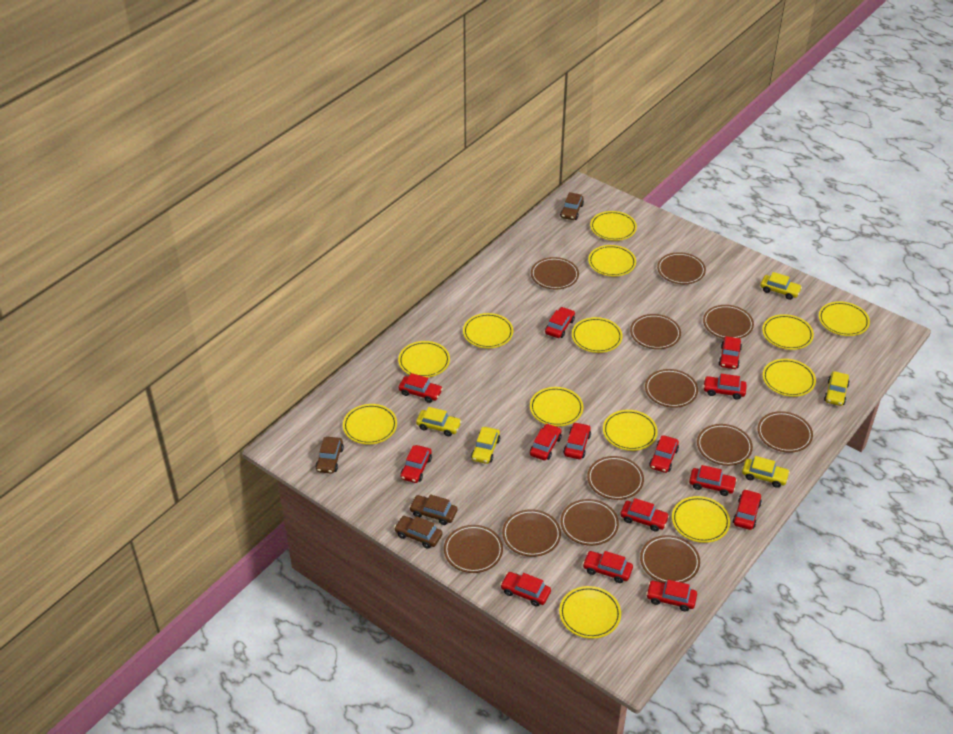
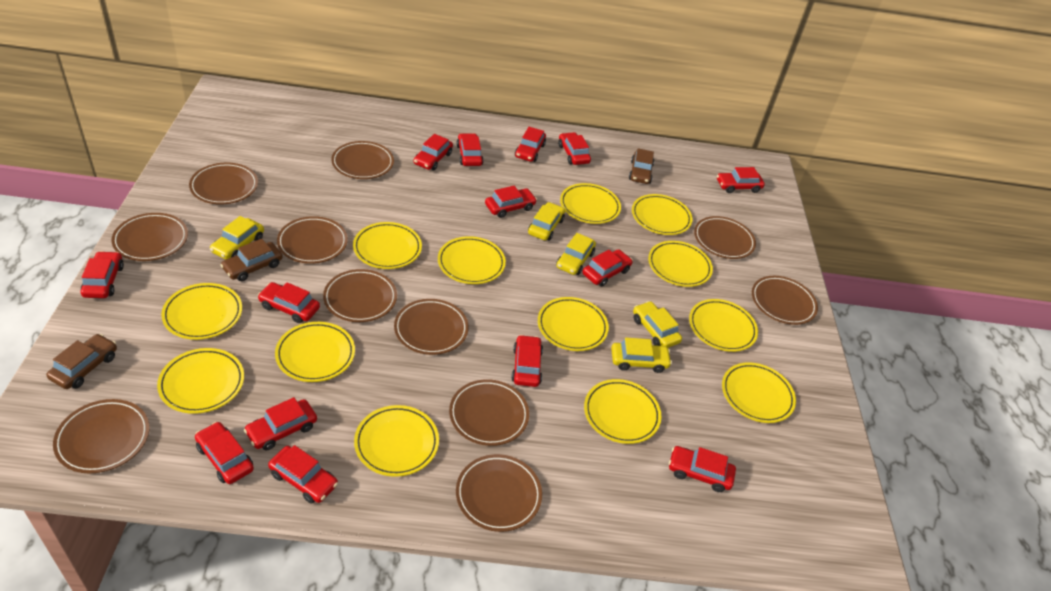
brown car: [315,437,344,474] [394,516,443,549] [409,494,457,525] [560,192,584,220] = 4 -> [47,334,117,389] [220,239,283,281] [629,148,654,184] = 3
brown plate: [444,525,503,573] [502,509,561,557] [531,257,579,289] [561,499,619,546] [587,456,644,500] [630,314,681,349] [640,535,700,583] [645,369,698,408] [657,252,706,284] [697,424,753,466] [703,305,754,339] [758,411,813,453] = 12 -> [53,399,149,474] [111,213,188,261] [189,163,258,204] [277,216,348,264] [323,269,397,322] [331,141,394,179] [394,299,469,355] [449,379,529,446] [456,454,542,532] [694,216,756,259] [752,276,818,325] = 11

